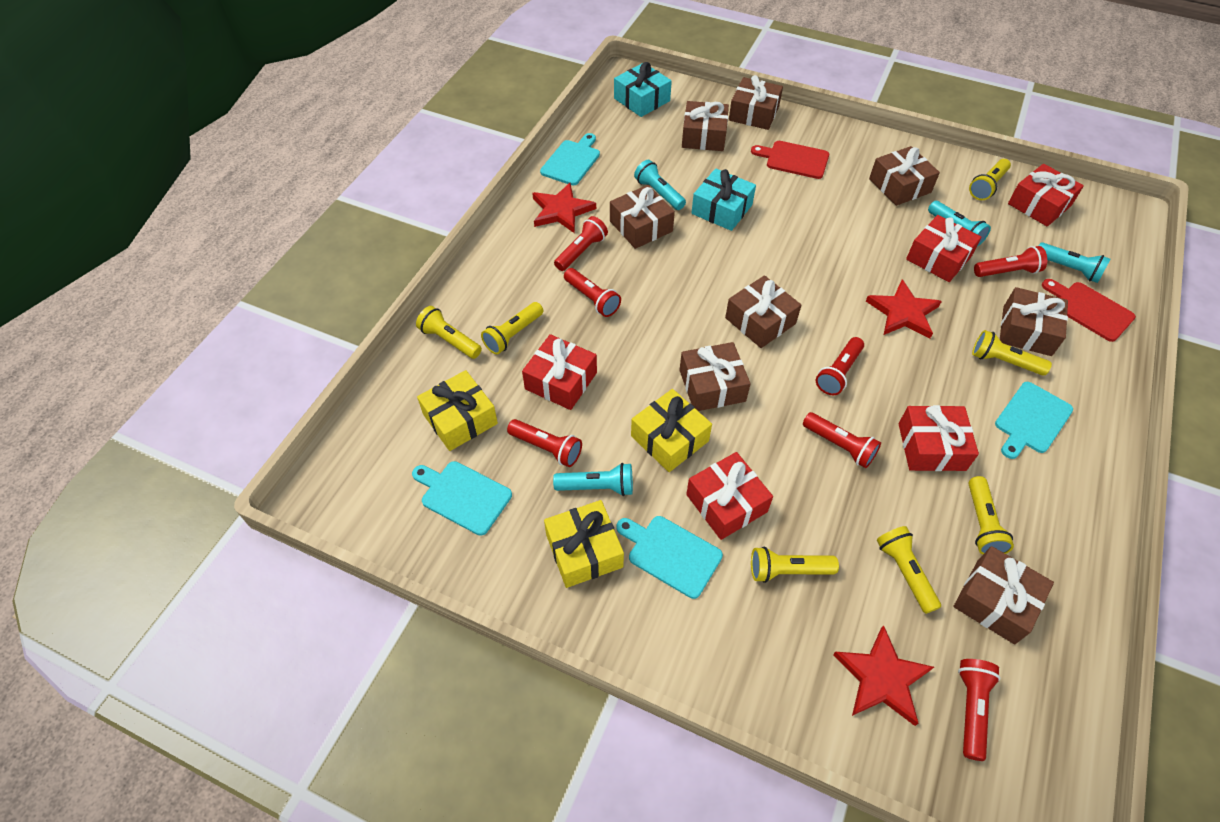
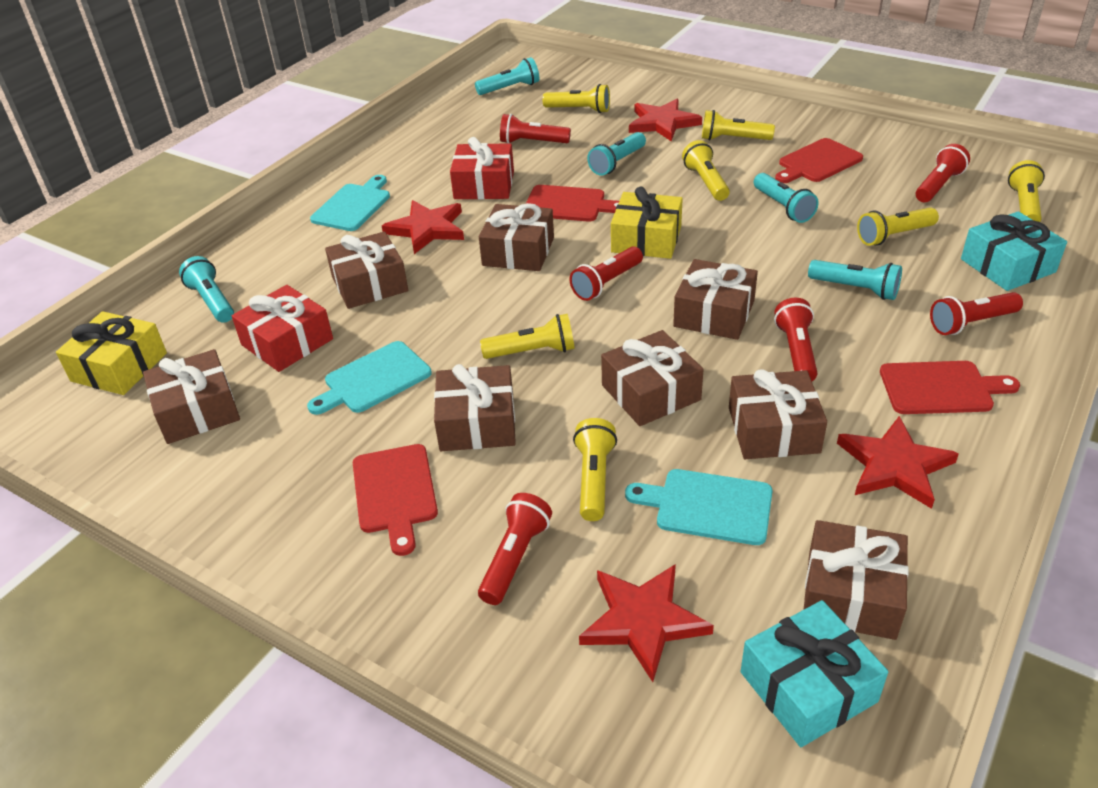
red cutting board: [751,141,829,179] [1042,279,1136,342] = 2 -> [353,444,438,556] [526,185,619,222] [775,138,863,183] [880,361,1020,414] = 4
red flashlight: [507,419,582,467] [554,216,608,271] [564,268,621,317] [803,412,881,468] [816,337,864,395] [958,659,1000,761] [974,246,1047,277] = 7 -> [478,493,552,605] [500,114,571,143] [570,247,643,301] [774,298,818,381] [916,144,970,202] [930,292,1023,335] = 6
red gift: [522,334,597,410] [686,452,773,540] [899,405,979,471] [906,215,982,282] [1008,164,1084,226] = 5 -> [232,285,333,372] [450,137,514,199] = 2
red star: [532,183,596,233] [833,625,934,726] [866,280,942,338] = 3 -> [382,200,464,254] [579,564,714,682] [629,99,702,141] [837,416,959,509] = 4
turquoise cutting board: [412,461,512,536] [540,133,600,185] [616,516,723,599] [995,382,1073,459] = 4 -> [307,341,432,415] [310,175,390,231] [625,469,773,545] = 3
turquoise flashlight: [553,463,633,496] [634,160,686,210] [928,201,991,247] [1039,242,1110,283] = 4 -> [179,256,234,323] [475,57,539,95] [587,132,646,176] [754,173,819,223] [808,260,902,300] = 5
yellow gift: [417,370,498,451] [544,500,624,588] [631,389,712,472] = 3 -> [56,311,167,395] [611,187,683,259] = 2

